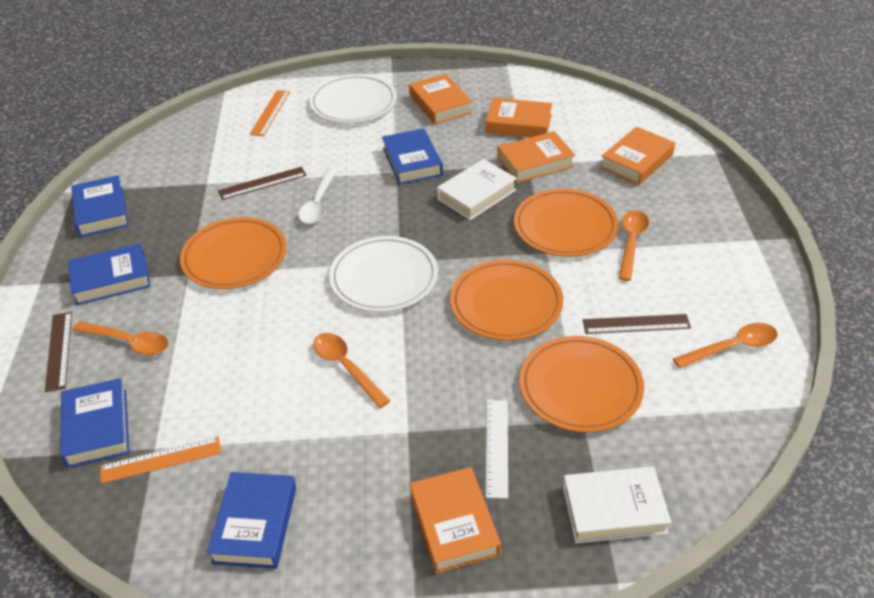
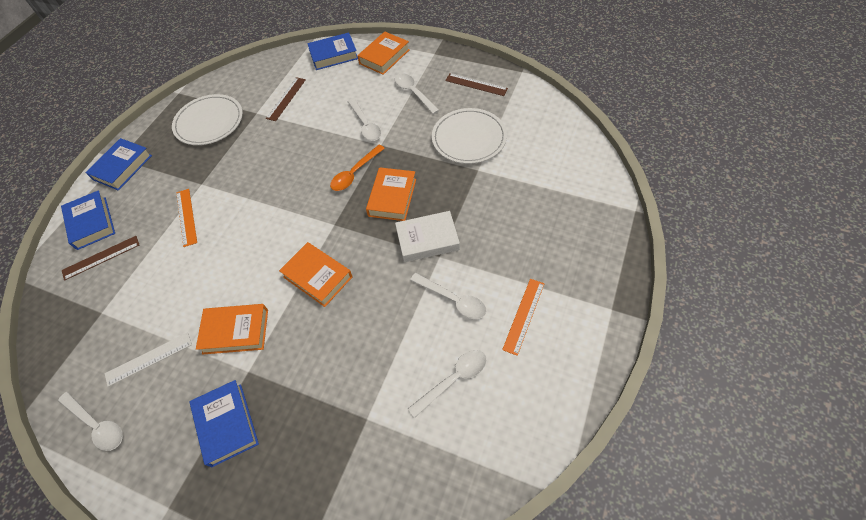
blue book: [60,378,130,468] [68,243,151,305] [71,175,129,237] [207,472,296,569] [382,128,443,185] = 5 -> [61,190,115,250] [86,138,152,191] [189,380,259,467] [307,32,358,70] = 4
orange book: [409,74,472,124] [410,467,501,574] [486,98,552,137] [497,131,575,183] [600,127,675,185] = 5 -> [196,304,268,355] [279,242,352,307] [357,32,410,75] [366,167,416,221] = 4
orange plate: [180,217,287,289] [450,259,563,340] [514,188,618,257] [520,336,644,432] = 4 -> none = 0
orange spoon: [73,321,169,355] [313,333,390,408] [618,210,649,281] [673,323,778,368] = 4 -> [330,145,385,191] = 1
white book: [437,159,517,220] [563,466,671,543] = 2 -> [395,211,460,262] = 1
white spoon: [298,167,338,224] = 1 -> [58,392,123,451] [348,99,381,141] [395,74,439,114] [408,350,487,418] [410,273,486,319] = 5

